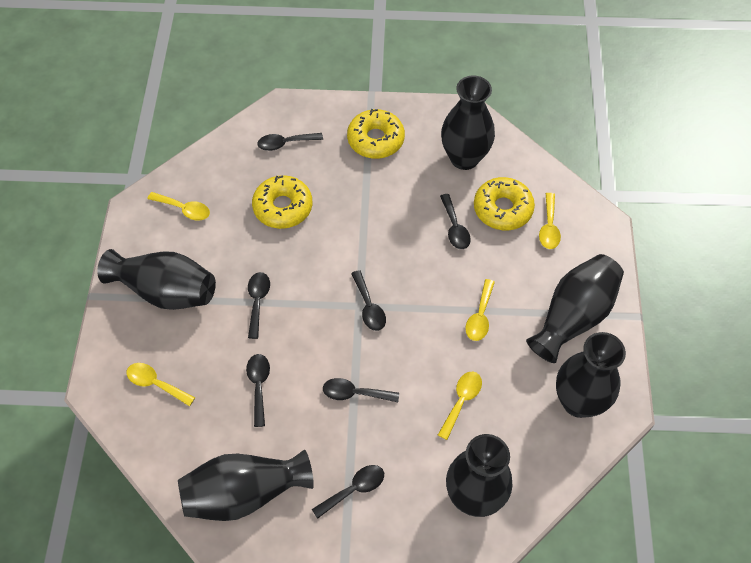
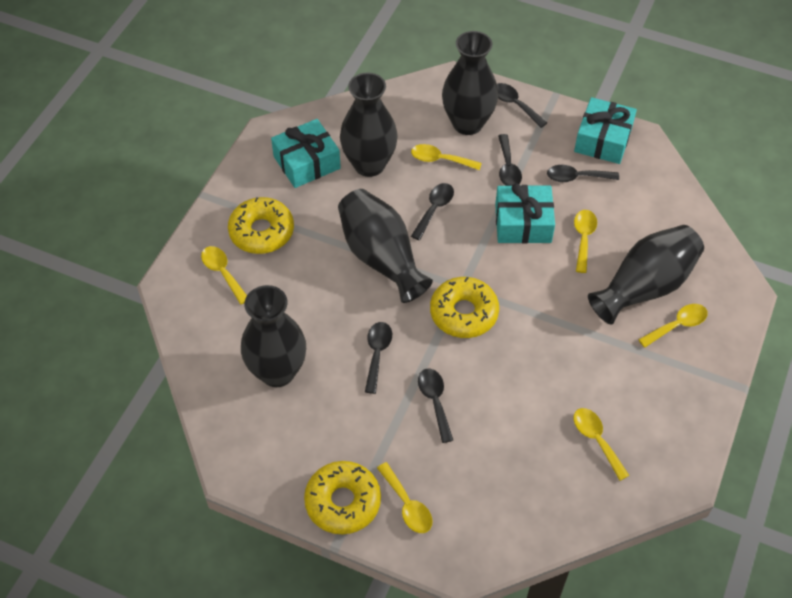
black spoon: [246,354,270,427] [248,272,270,339] [257,133,323,151] [312,465,384,519] [323,378,399,403] [351,270,386,331] [440,194,471,249] = 7 -> [365,322,392,394] [411,183,454,240] [418,369,453,443] [497,83,547,128] [498,134,522,186] [547,165,619,182] = 6
black vase: [97,249,216,310] [178,450,314,521] [441,76,495,170] [446,434,513,517] [526,254,624,363] [556,332,626,418] = 6 -> [241,285,306,387] [338,189,433,303] [340,73,398,177] [442,31,498,135] [588,225,704,325] = 5
turquoise gift: none = 0 -> [271,119,341,188] [495,183,555,244] [574,97,637,164] = 3
yellow spoon: [127,363,195,406] [147,192,210,221] [438,371,482,440] [465,279,495,341] [539,193,561,249] = 5 -> [201,246,247,305] [377,462,433,533] [411,144,482,170] [574,210,597,273] [574,408,630,481] [638,304,708,348] = 6

